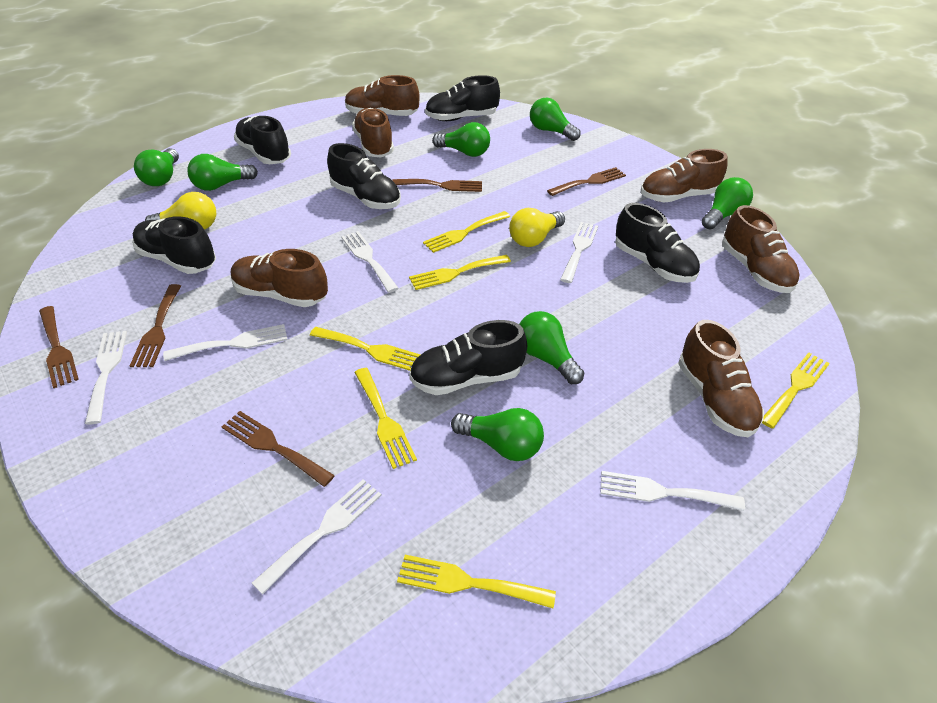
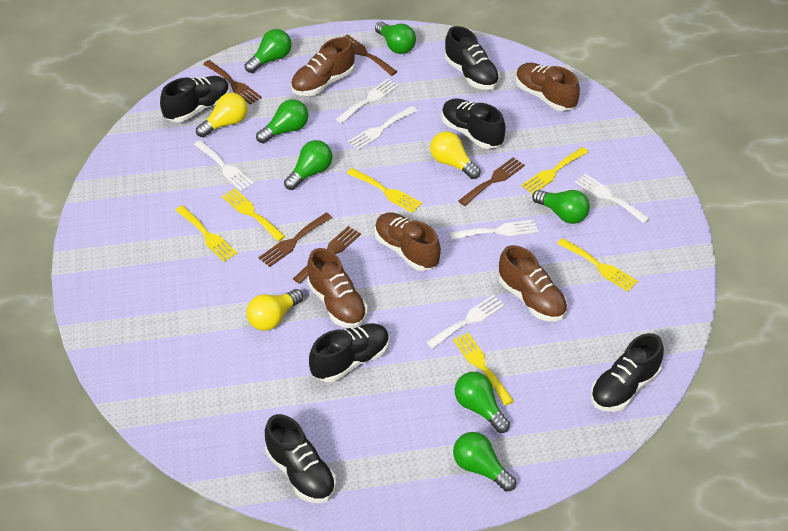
brown shoe: [231,249,328,307] [345,75,420,116] [352,108,394,157] [641,149,728,203] [678,320,764,437] [722,205,800,293] = 6 -> [291,37,355,96] [307,248,368,328] [374,212,441,271] [499,245,568,322] [516,63,580,111] = 5
yellow light bulb: [145,192,216,230] [509,208,565,247] = 2 -> [196,93,248,138] [246,289,303,331] [430,131,481,179] = 3

